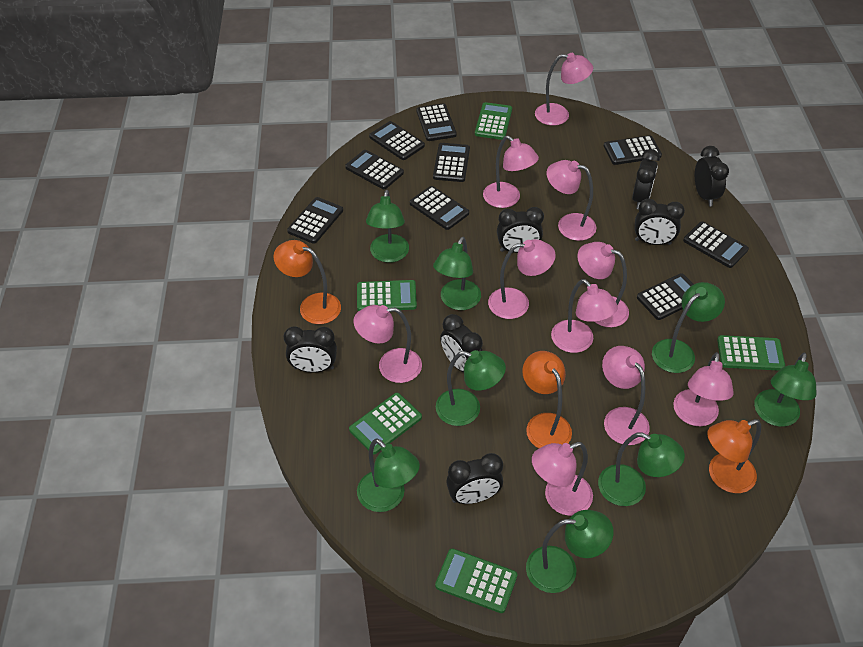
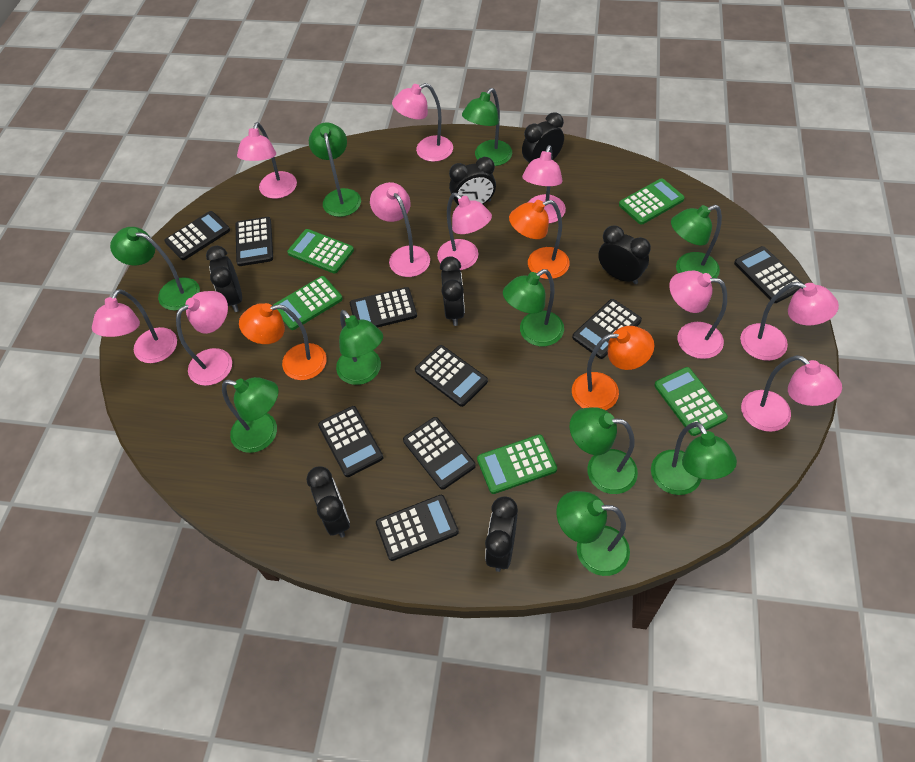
green lamp: [357,438,420,512] [366,190,409,263] [433,237,481,310] [436,350,506,426] [526,510,614,593] [598,433,685,506] [652,282,725,373] [754,353,817,427] = 8 -> [110,227,200,311] [222,377,279,453] [309,122,361,217] [336,310,383,385] [462,88,512,166] [503,269,564,346] [556,491,630,576] [570,407,638,494] [651,422,737,495] [671,205,722,278] = 10

